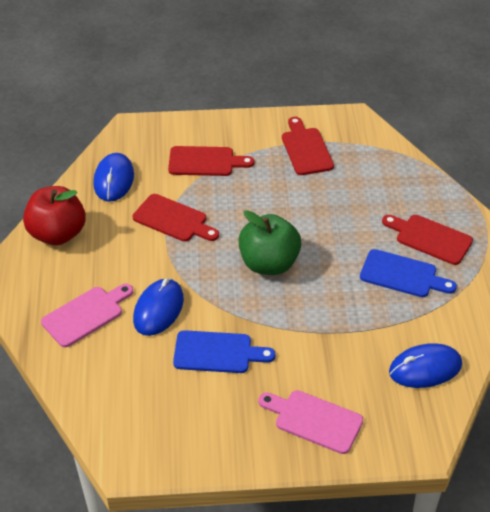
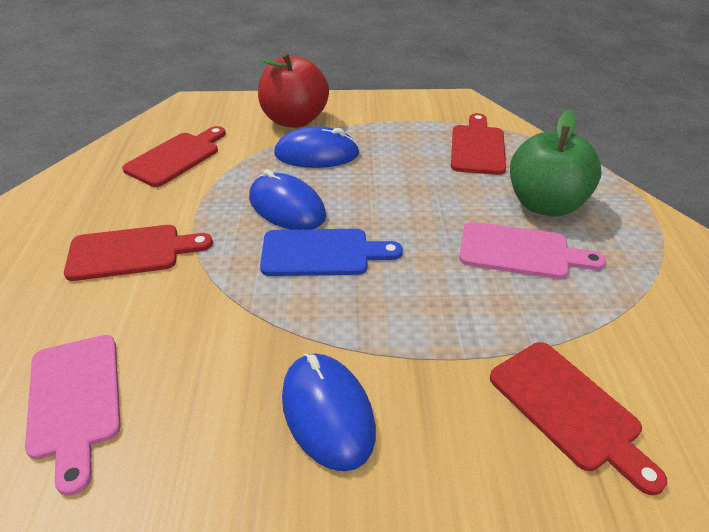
blue cutting board: [173,330,275,373] [360,249,457,297] = 2 -> [260,229,403,276] = 1

